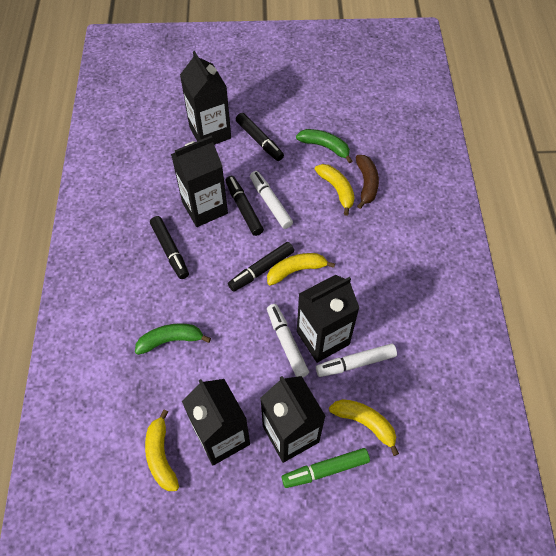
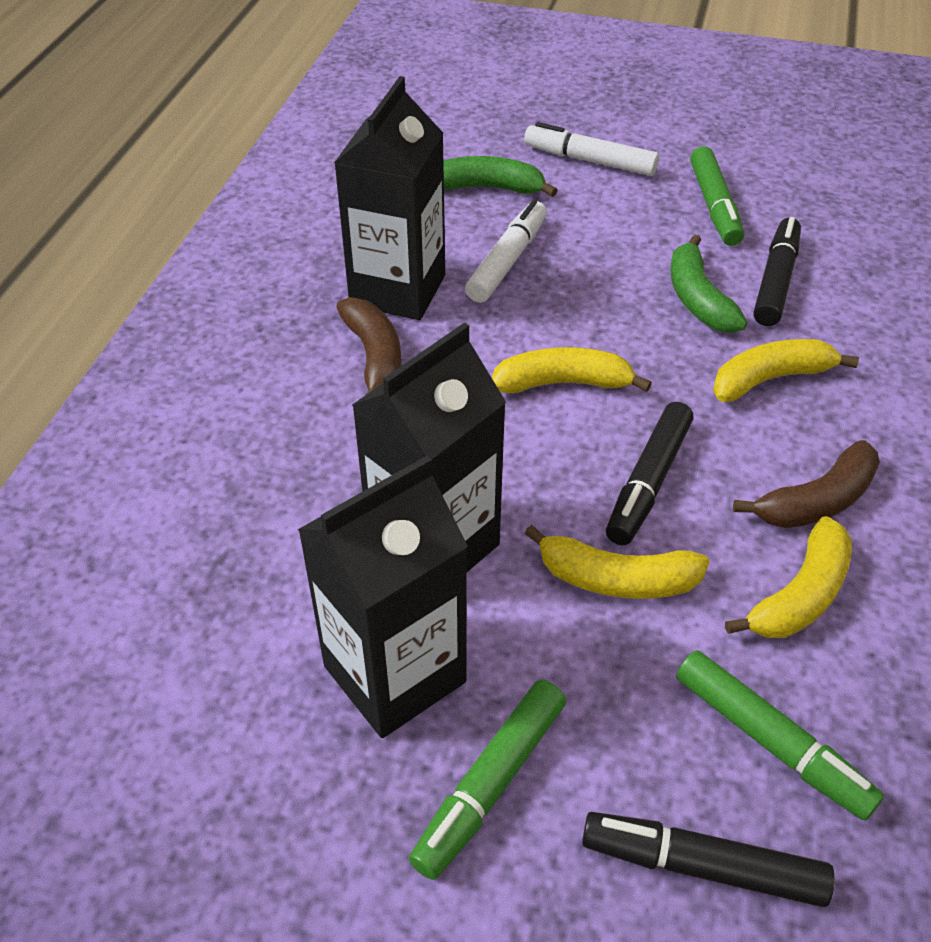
black carton: [171,136,228,227] [180,51,231,145] [182,379,250,465] [260,376,326,463] [297,275,359,363] = 5 -> [298,456,468,738] [334,76,445,320] [352,323,506,572] = 3
black marker: [150,216,189,279] [225,176,264,236] [228,242,294,292] [236,113,284,161] = 4 -> [582,812,835,907] [606,402,693,545] [754,217,801,326] = 3
brown banana: [356,155,379,209] = 1 -> [336,297,402,395] [733,440,880,528] = 2
green marker: [282,448,370,488] = 1 -> [409,680,566,880] [676,650,884,821] [690,146,744,246] = 3
white marker: [250,171,293,229] [267,304,309,377] [316,343,397,377] = 3 -> [465,200,547,303] [524,122,659,176] = 2

